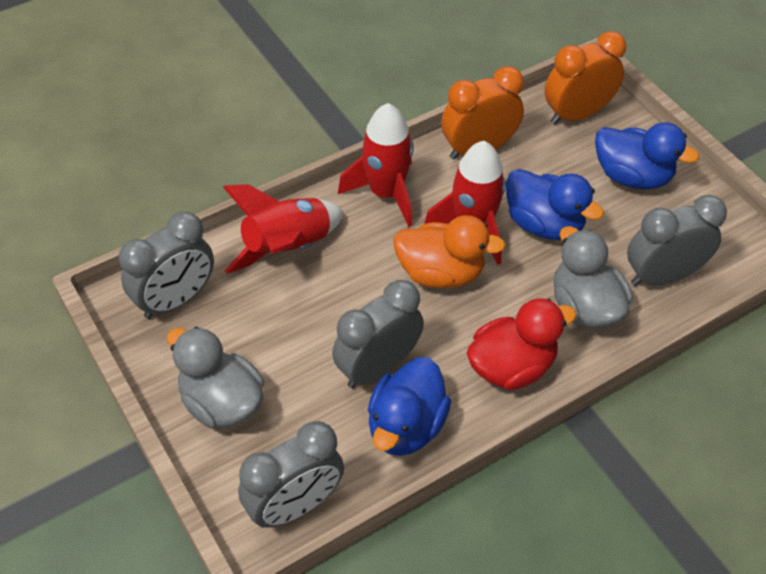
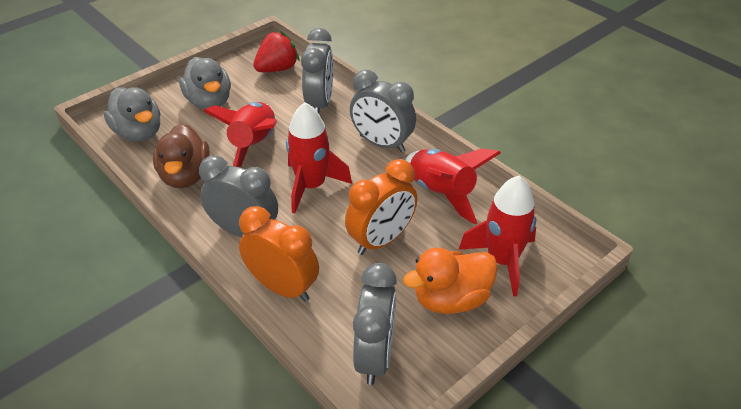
blue duck: [368,357,451,456] [506,169,604,240] [595,123,699,190] = 3 -> none = 0
brown duck: none = 0 -> [153,123,210,188] = 1
red duck: [467,298,577,390] = 1 -> none = 0
red rocket: [223,184,344,274] [338,103,414,227] [424,141,506,265] = 3 -> [203,102,277,167] [286,102,352,214] [405,148,501,224] [458,176,536,296] = 4
red strawberry: none = 0 -> [253,31,300,72] = 1

